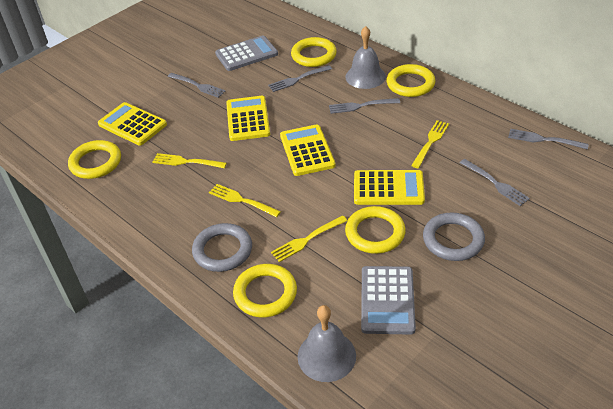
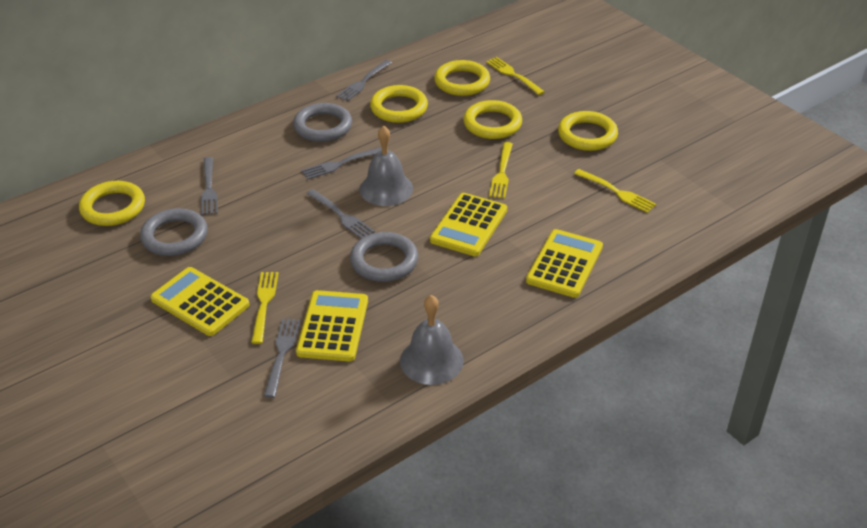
grey calculator: [215,35,278,71] [361,266,416,335] = 2 -> none = 0
grey ring: [192,223,252,272] [423,212,485,261] = 2 -> [140,208,208,256] [293,103,352,142] [350,232,418,282] = 3

